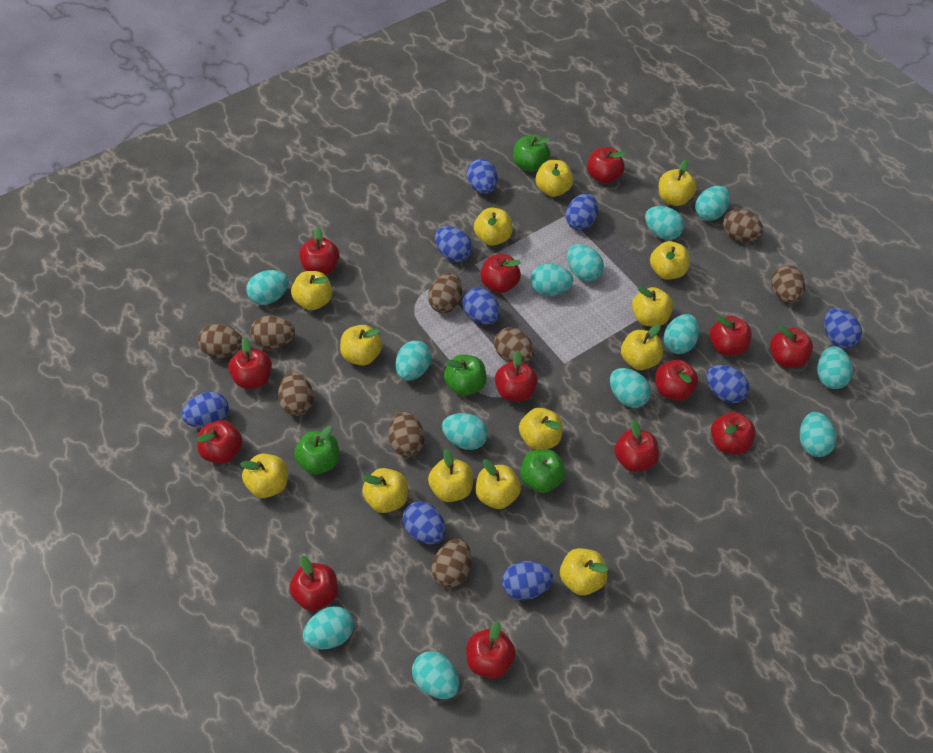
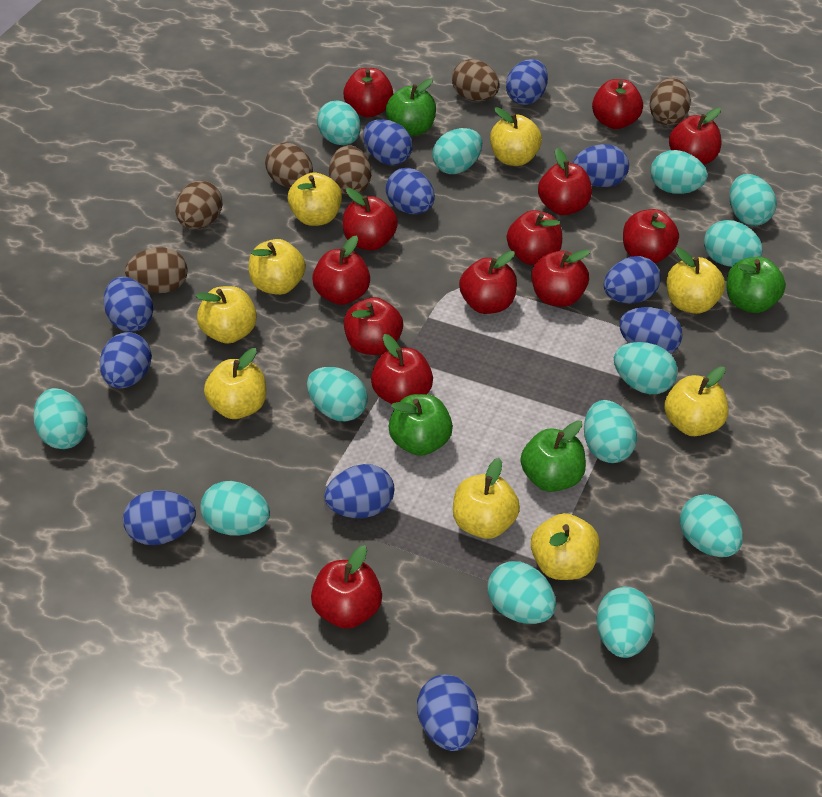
blue egg: [182,392,229,428] [402,501,445,544] [435,226,472,262] [462,288,500,325] [467,159,498,194] [502,561,553,600] [565,193,598,231] [706,365,749,403] [824,308,862,349] = 9 -> [100,332,152,388] [103,277,153,332] [123,490,196,545] [324,464,394,518] [363,119,413,165] [386,168,435,214] [417,674,479,751] [506,59,548,105] [573,144,629,187] [604,256,661,304] [619,307,683,354] = 11
brown egg: [198,324,242,358] [250,316,295,349] [278,372,314,416] [389,412,424,457] [428,273,462,313] [432,539,471,588] [494,327,534,363] [723,209,764,242] [771,265,805,303] = 9 -> [125,247,188,293] [175,181,222,229] [265,143,313,188] [329,145,371,196] [452,59,500,101] [649,78,691,125] = 6
yellow apple: [240,454,288,498] [291,271,332,310] [340,325,382,366] [362,468,408,513] [428,448,473,502] [474,207,513,246] [476,459,521,509] [519,408,563,450] [535,160,573,197] [560,548,608,595] [621,324,663,370] [632,286,673,327] [650,241,690,280] [659,159,697,206] = 14 -> [195,286,257,344] [204,348,266,419] [249,239,306,295] [288,172,342,226] [453,458,520,539] [490,107,542,166] [531,513,600,580] [664,367,728,436] [667,248,725,314] = 9

